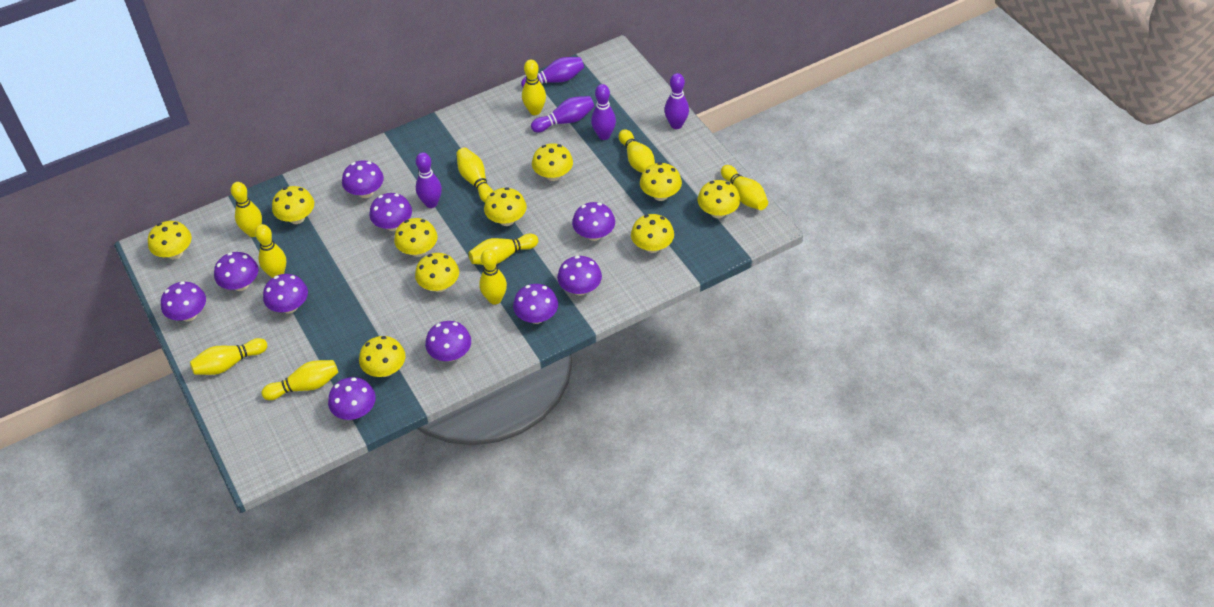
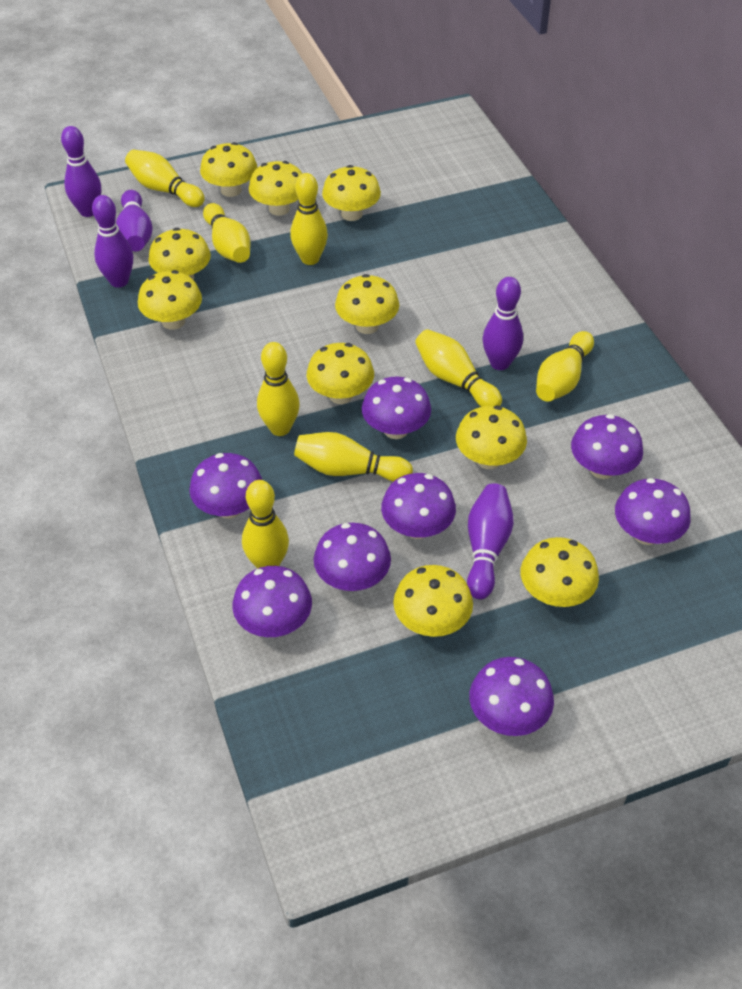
purple mushroom: [161,281,206,321] [214,252,258,291] [263,274,308,314] [328,377,376,420] [342,160,384,198] [370,193,412,231] [425,321,471,362] [513,284,558,324] [557,256,602,295] [572,202,615,241] = 10 -> [189,453,262,519] [232,566,312,637] [314,523,391,591] [362,376,431,439] [381,473,456,539] [469,657,554,736] [571,414,643,479] [615,478,691,545] = 8
yellow bowling pin: [190,338,267,375] [231,182,262,237] [255,224,286,278] [261,360,338,400] [456,147,493,203] [469,234,538,265] [479,249,507,305] [522,60,546,115] [618,129,655,173] [721,165,768,210] = 10 -> [125,149,205,207] [203,203,250,263] [242,480,289,569] [257,342,300,436] [290,173,328,265] [294,432,413,482] [415,329,502,407] [536,331,594,402] = 8

